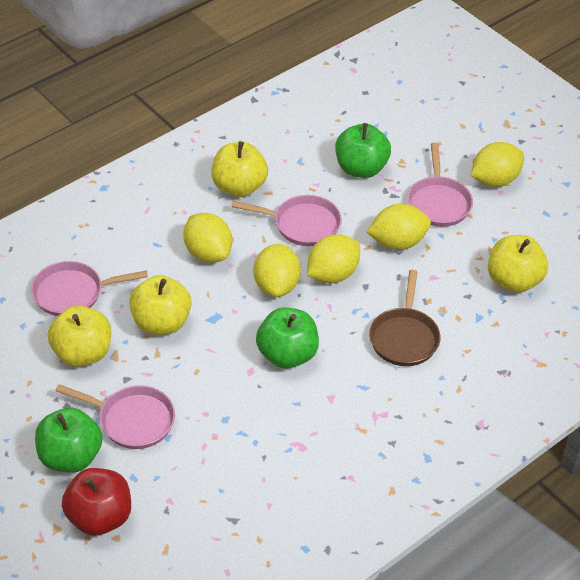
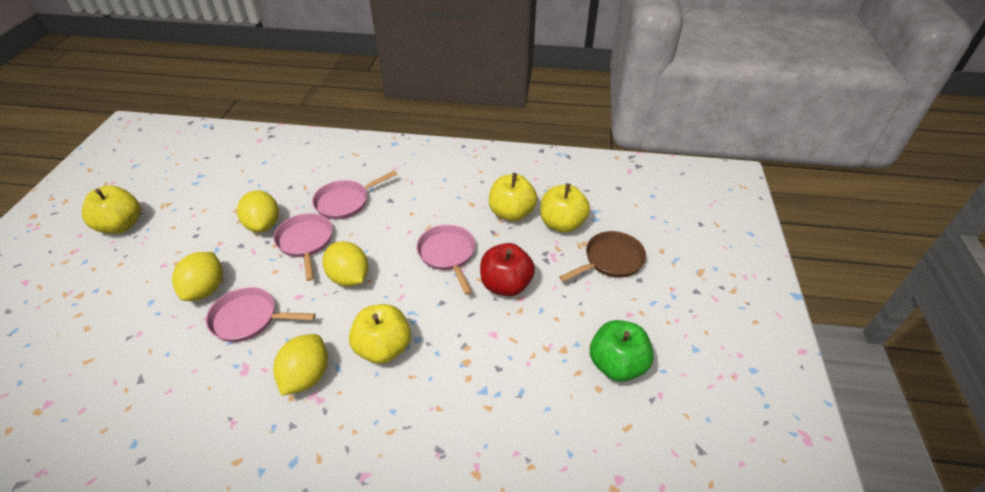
green apple: [35,407,102,473] [256,307,319,368] [336,123,391,178] = 3 -> [590,320,654,382] = 1
yellow lemon: [183,213,232,263] [254,244,301,297] [307,234,360,283] [367,204,431,250] [471,142,524,187] = 5 -> [172,252,223,301] [237,190,279,232] [273,334,328,396] [323,241,368,286] = 4

